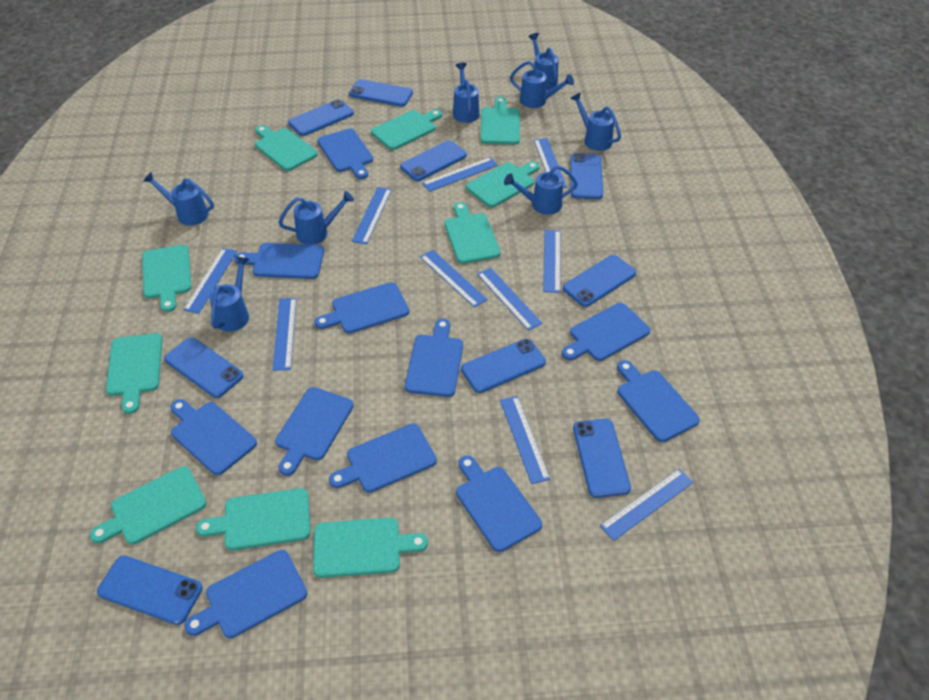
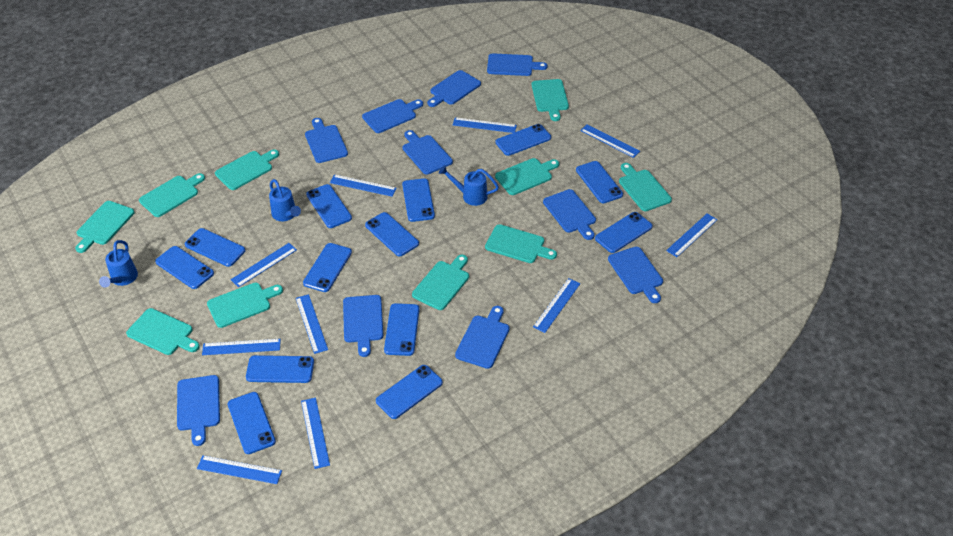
blue cutting board: [170,399,257,475] [184,550,307,638] [234,243,324,279] [275,387,354,476] [314,282,409,334] [317,128,373,179] [329,424,437,493] [405,319,463,397] [456,456,542,552] [562,303,650,361] [617,360,700,442] = 11 -> [177,375,220,446] [305,118,348,163] [343,295,383,357] [362,99,423,133] [403,130,453,175] [427,70,481,107] [455,306,510,369] [487,53,547,76] [543,189,596,240] [608,247,663,303] = 10
blue phone: [97,556,203,625] [164,337,244,398] [288,99,354,136] [349,79,413,107] [400,140,467,181] [461,339,546,393] [563,255,636,307] [570,153,603,199] [573,419,631,498] = 9 -> [155,246,214,289] [185,228,245,267] [228,392,276,454] [246,355,314,383] [303,243,352,292] [306,184,352,228] [365,212,419,256] [376,365,443,419] [384,303,420,356] [402,178,435,222] [496,124,551,156] [576,161,623,203] [595,212,653,253] = 13
blue watering can: [143,172,214,225] [209,256,249,332] [278,191,354,245] [453,63,480,123] [504,165,578,215] [510,61,574,108] [528,33,558,90] [571,92,621,151] = 8 -> [99,240,138,288] [269,179,301,221] [439,165,499,206] = 3

